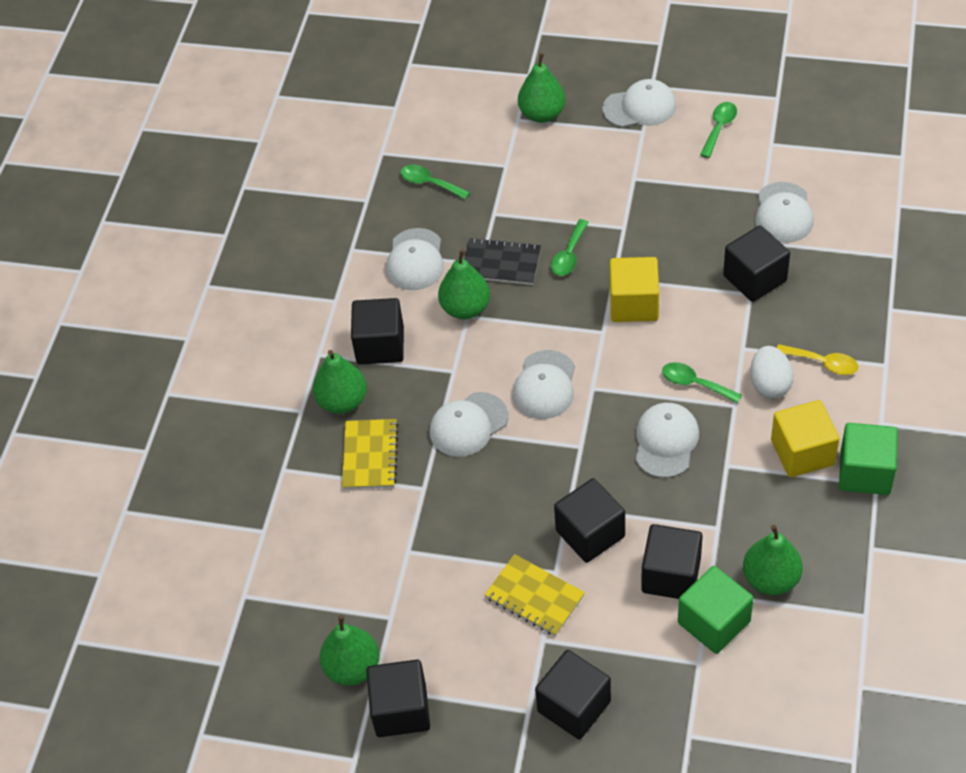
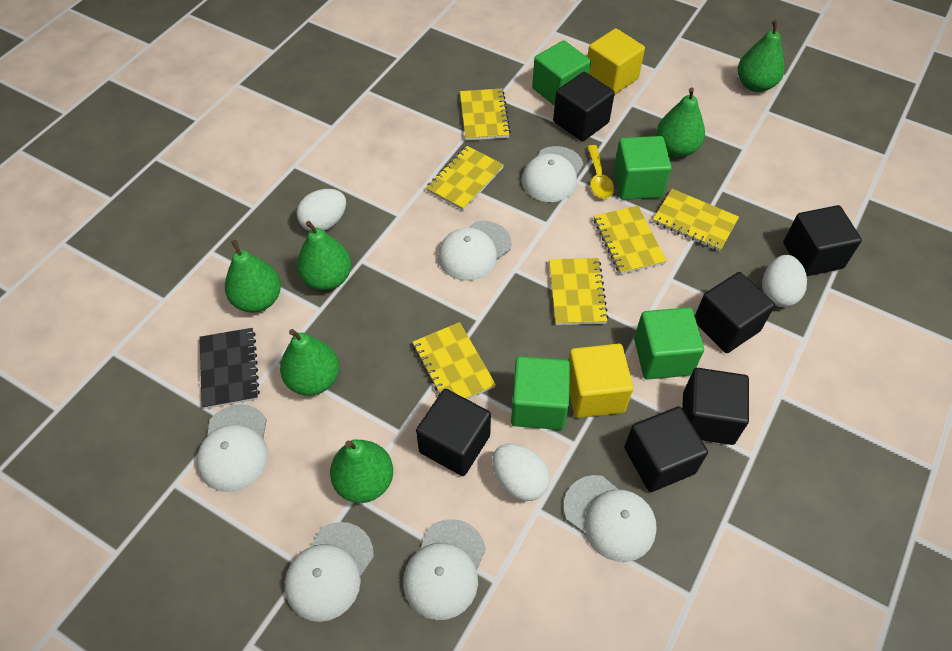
green cube: [678,566,754,654] [839,423,898,495] = 2 -> [511,356,570,430] [532,40,591,106] [614,136,672,200] [634,307,704,380] = 4
green pear: [313,350,367,414] [319,615,380,686] [438,249,490,319] [518,53,566,123] [743,525,802,595] = 5 -> [225,240,281,313] [280,329,339,396] [297,221,351,290] [330,439,393,503] [656,87,705,157] [738,20,785,92] = 6
green spoon: [401,164,470,199] [551,219,589,276] [662,362,742,404] [700,102,737,158] = 4 -> none = 0
white egg: [750,346,793,399] = 1 -> [297,189,346,231] [492,444,550,501] [762,255,807,307] = 3
yellow notebook: [342,419,398,489] [485,554,585,636] = 2 -> [413,322,496,399] [426,146,504,211] [460,88,511,141] [549,258,608,325] [594,206,667,275] [653,189,739,251] = 6

